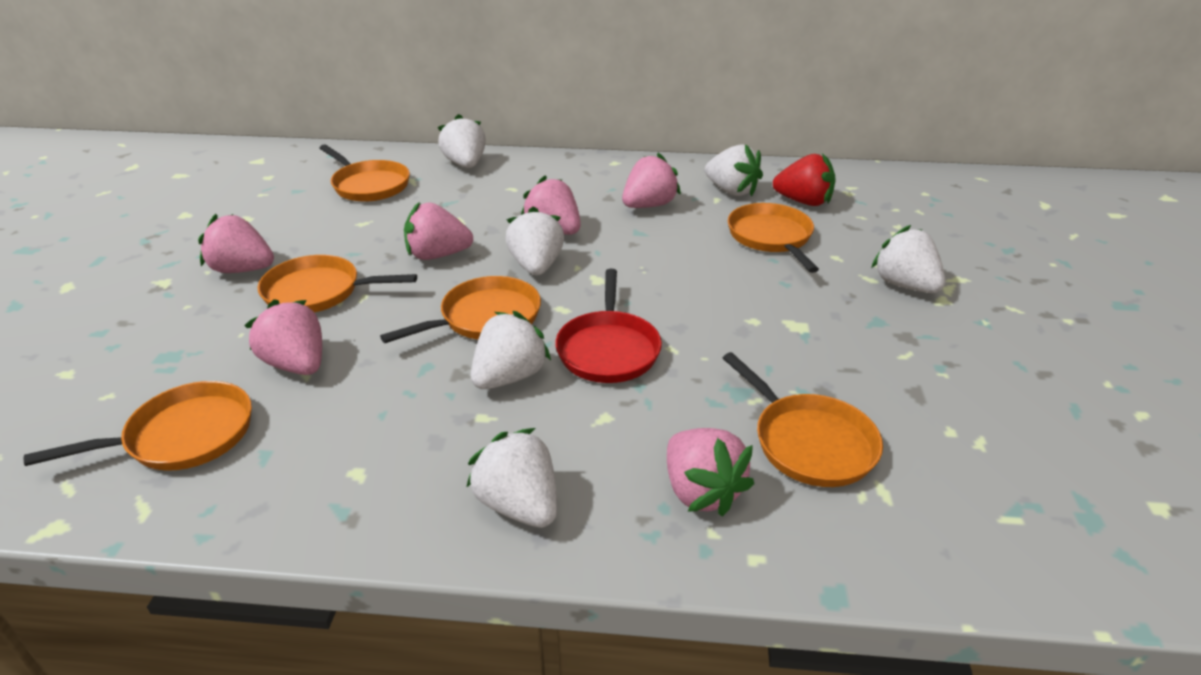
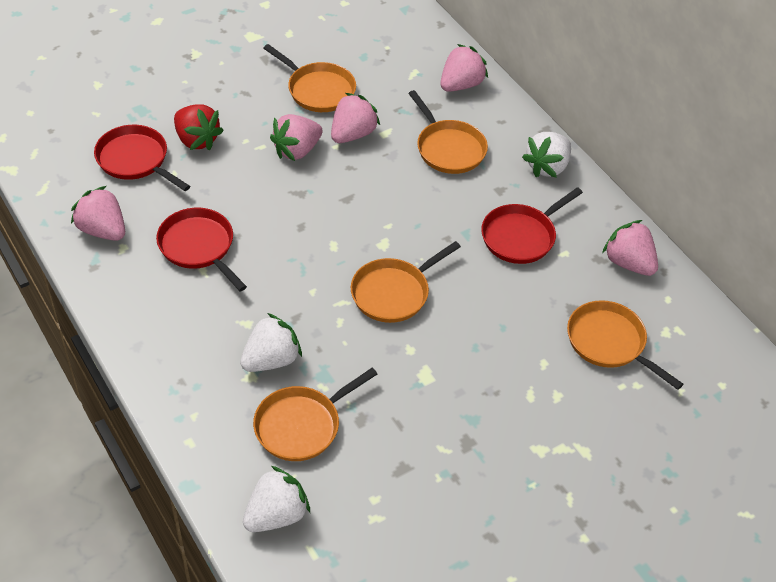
orange pan: [24,381,252,471] [258,255,417,312] [319,144,410,202] [380,276,541,343] [723,352,883,487] [728,203,819,273] = 6 -> [253,368,377,461] [263,44,356,112] [351,241,461,323] [408,90,488,174] [567,300,683,390] = 5
pink strawberry: [198,214,274,273] [244,299,322,375] [404,202,473,260] [521,175,581,235] [622,153,681,208] [667,428,754,516] = 6 -> [71,186,125,241] [270,114,322,161] [331,93,380,143] [440,44,488,92] [602,220,658,276] = 5
red pan: [555,269,662,383] = 1 -> [94,125,190,191] [156,208,247,291] [481,187,583,264] = 3
white strawberry: [438,114,486,168] [466,428,557,527] [471,311,551,389] [506,207,564,275] [705,144,763,197] [871,225,946,293] = 6 -> [240,313,302,372] [243,466,310,532] [522,132,571,178] = 3

